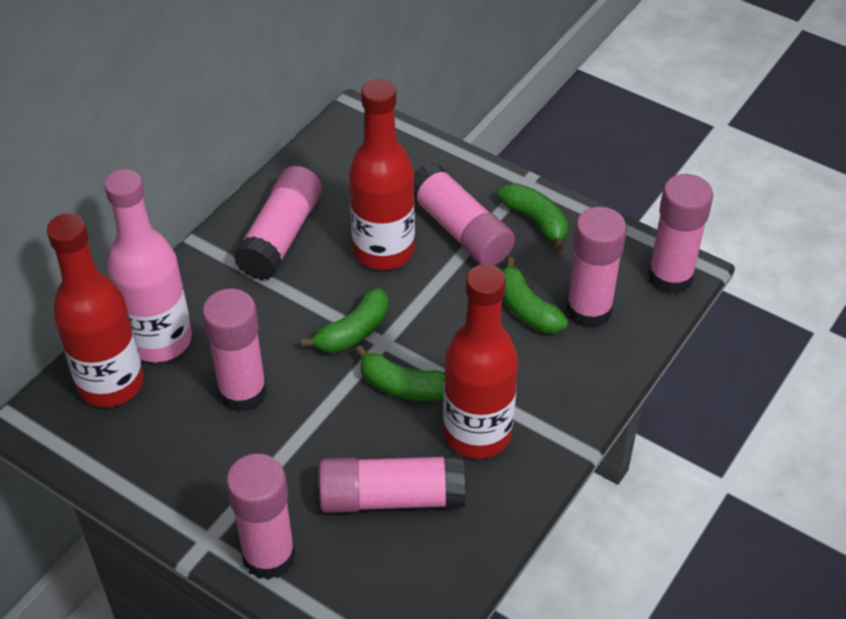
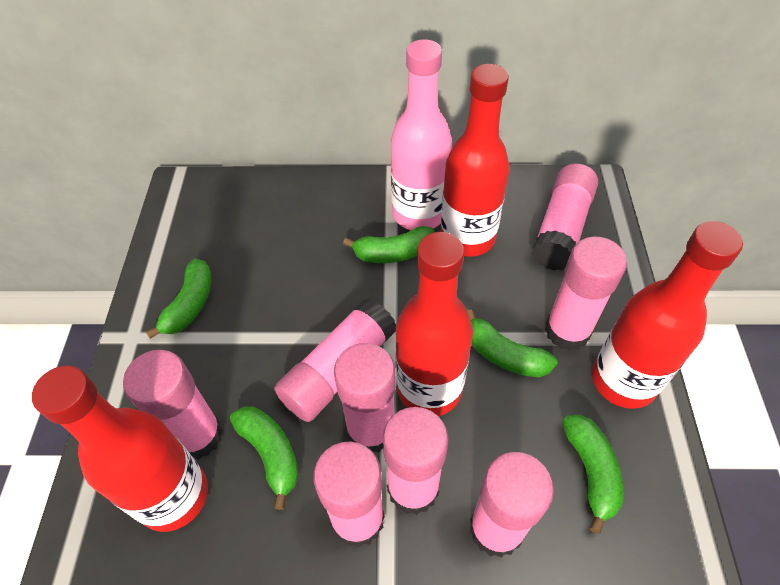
green banana: [301,288,389,353] [355,345,445,401] [497,183,568,251] [501,257,568,333] = 4 -> [146,259,212,339] [230,406,299,510] [343,226,434,263] [467,309,557,377] [563,415,623,534] = 5
pink glue stick: [202,288,267,412] [226,454,296,580] [233,166,322,280] [319,455,465,513] [414,162,515,266] [566,207,627,328] [648,174,713,294] = 7 -> [123,350,223,459] [274,298,396,422] [313,441,385,548] [334,343,396,453] [383,407,449,515] [469,452,554,558] [532,164,598,271] [545,237,627,351] = 8
red bottle: [47,213,144,407] [349,79,415,270] [443,264,518,459] = 3 -> [32,366,208,532] [395,232,473,416] [440,64,510,257] [592,221,743,409] = 4

